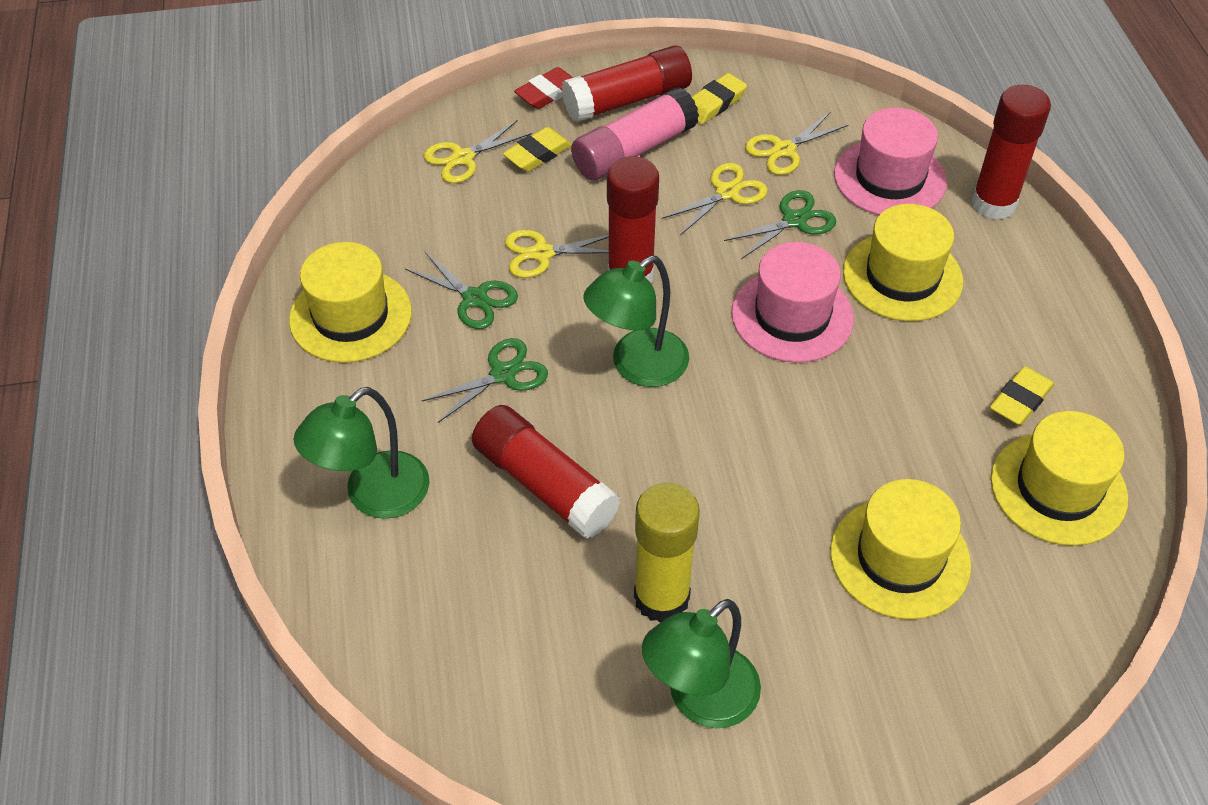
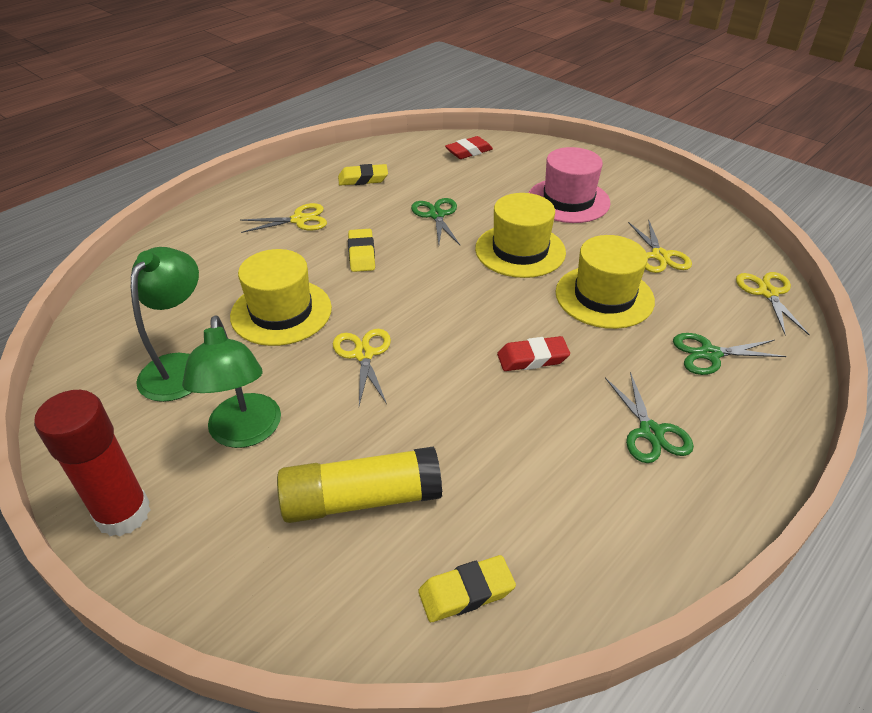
green lamp: [294,387,430,519] [583,256,689,387] [642,599,761,728] = 3 -> [131,247,199,402] [182,315,281,448] = 2
pink glue stick: [571,87,699,181] = 1 -> none = 0
pink hat: [731,242,854,363] [834,107,947,215] = 2 -> [529,147,610,223] = 1
red eraser: [514,67,573,109] = 1 -> [445,136,493,159] [497,336,570,371] = 2
red glue stick: [472,405,620,539] [562,45,692,122] [607,156,659,283] [971,85,1051,220] = 4 -> [34,390,151,536] = 1
yellow hat: [289,242,412,363] [830,479,971,620] [843,204,963,321] [991,411,1128,546] = 4 -> [230,249,332,346] [475,193,566,278] [555,235,655,329] = 3

